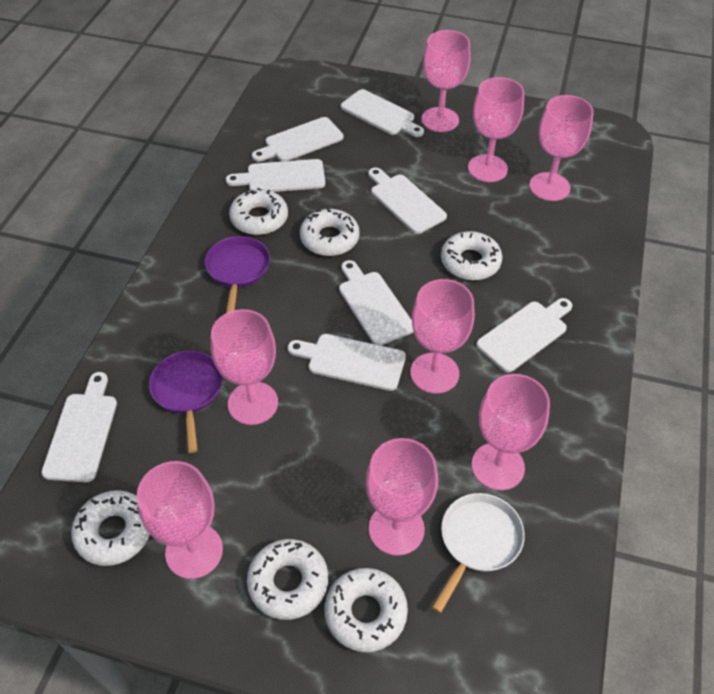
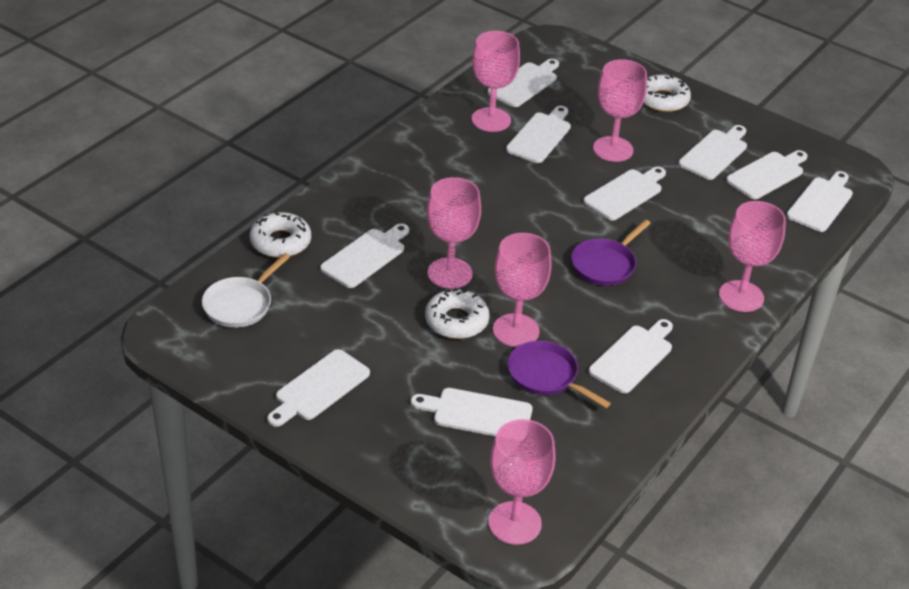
pink goblet: [137,461,223,579] [211,309,278,425] [366,438,438,556] [410,279,475,394] [422,30,471,132] [468,77,524,182] [472,374,550,490] [529,95,594,201] = 8 -> [427,177,481,289] [472,31,520,132] [488,419,556,545] [493,233,552,347] [593,59,647,162] [719,201,786,312] = 6
white cutting board: [41,372,117,482] [226,159,325,192] [252,117,343,162] [288,334,406,391] [339,260,414,346] [341,89,424,137] [368,167,447,234] [476,298,572,373] = 8 -> [267,349,370,427] [320,224,409,288] [411,388,532,436] [488,59,559,107] [506,106,571,163] [583,167,666,221] [588,319,673,394] [678,125,747,180] [726,150,808,199] [786,171,853,232] = 10
white donut: [71,490,150,566] [229,188,288,235] [247,539,328,620] [300,208,360,256] [324,568,408,652] [441,231,502,280] = 6 -> [250,211,311,258] [425,289,490,339] [644,75,691,112] = 3

